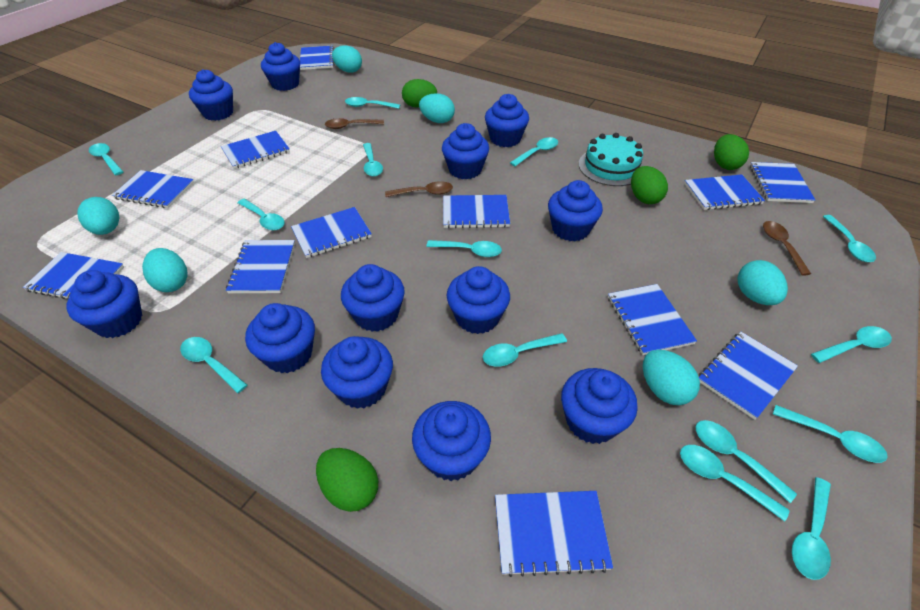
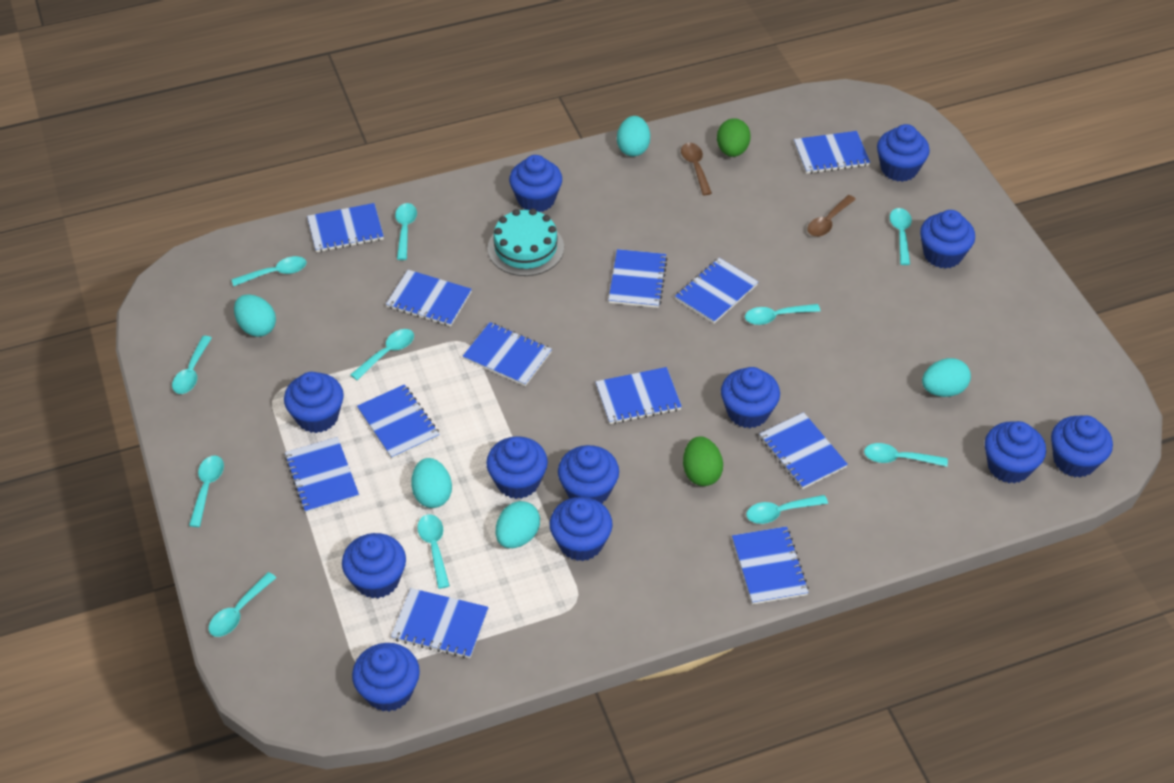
brown spoon: [325,118,384,129] [385,181,453,197] [763,221,811,276] = 3 -> [681,143,712,195] [807,195,856,237] = 2
green egg: [316,448,378,512] [402,79,437,107] [631,166,668,204] [714,134,749,170] = 4 -> [683,436,723,486] [717,118,751,157] = 2
turquoise egg: [77,197,119,235] [142,248,188,292] [332,45,362,73] [419,93,455,123] [643,350,700,405] [738,260,788,305] = 6 -> [234,294,276,337] [411,458,452,508] [496,501,540,548] [617,116,650,157] [922,358,971,397] = 5
turquoise spoon: [89,143,123,175] [180,337,247,393] [237,199,285,230] [345,97,400,109] [363,143,383,176] [426,240,502,257] [483,333,567,367] [510,137,558,166] [680,445,790,521] [695,420,797,503] [773,405,888,463] [792,477,831,580] [811,326,892,363] [823,215,876,262] = 14 -> [172,336,212,394] [189,456,224,527] [209,572,276,637] [231,256,307,286] [350,329,414,380] [395,203,417,260] [417,514,450,589] [745,304,820,325] [746,495,828,524] [864,443,948,467] [890,208,912,265] = 11

